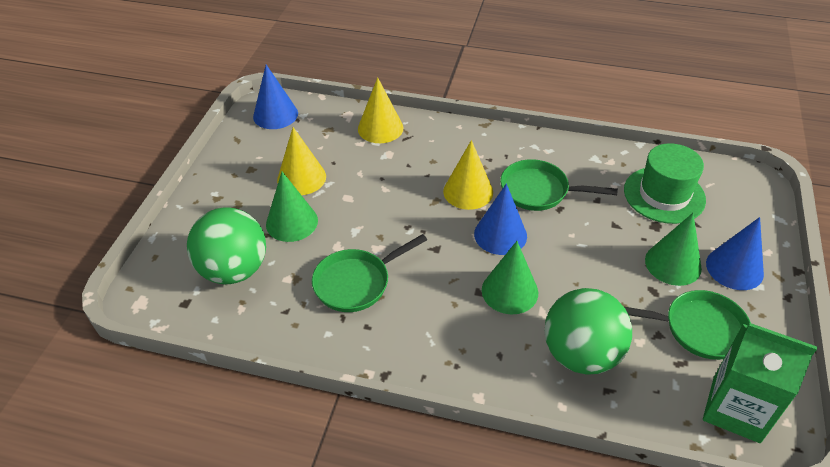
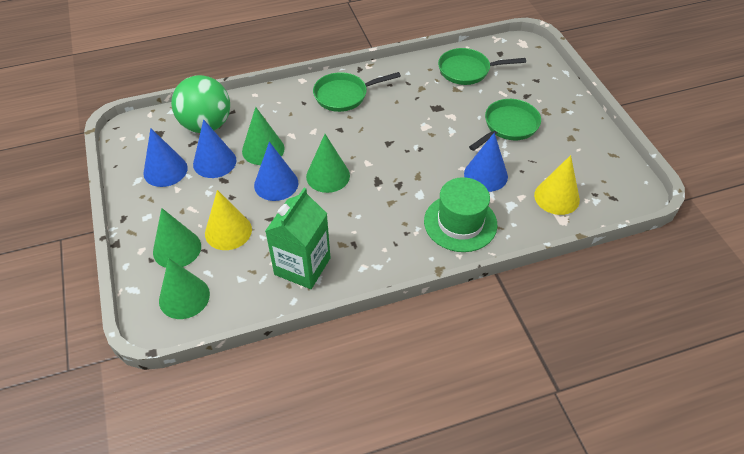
blue cone: [253,65,298,129] [474,183,527,255] [706,217,764,290] = 3 -> [143,128,188,187] [193,119,236,178] [254,142,298,201] [464,133,508,192] = 4
green ball: [187,207,266,284] [544,288,632,375] = 2 -> [171,75,230,133] = 1
green cone: [266,172,318,242] [482,241,538,315] [645,213,702,286] = 3 -> [153,208,201,268] [159,258,210,319] [242,107,285,165] [306,134,350,193] = 4
yellow cone: [277,127,326,195] [358,77,403,143] [443,140,493,210] = 3 -> [205,190,252,250] [534,155,580,215] = 2

